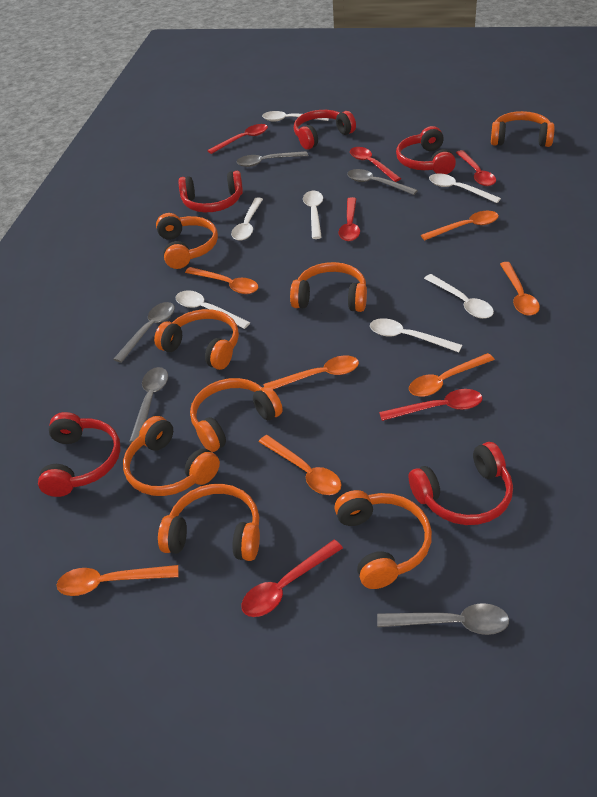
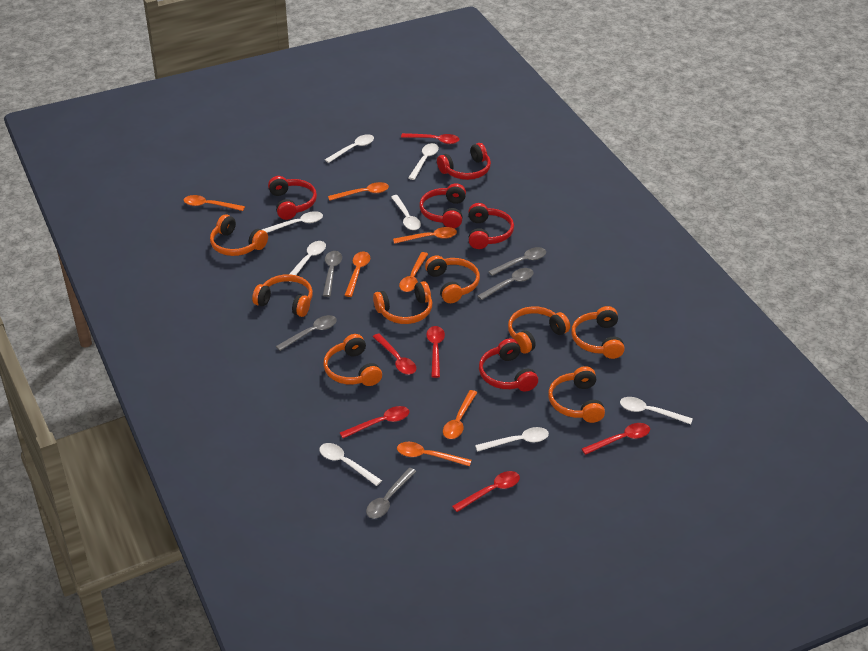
white spoon: [176,290,250,329] [231,198,263,241] [262,111,329,121] [303,191,323,239] [370,318,462,352] [424,274,494,319] [429,173,501,203] = 7 -> [262,211,323,233] [288,241,326,282] [319,443,382,486] [325,134,374,163] [391,195,421,230] [408,143,439,180] [475,427,549,452] [620,397,693,424] = 8

